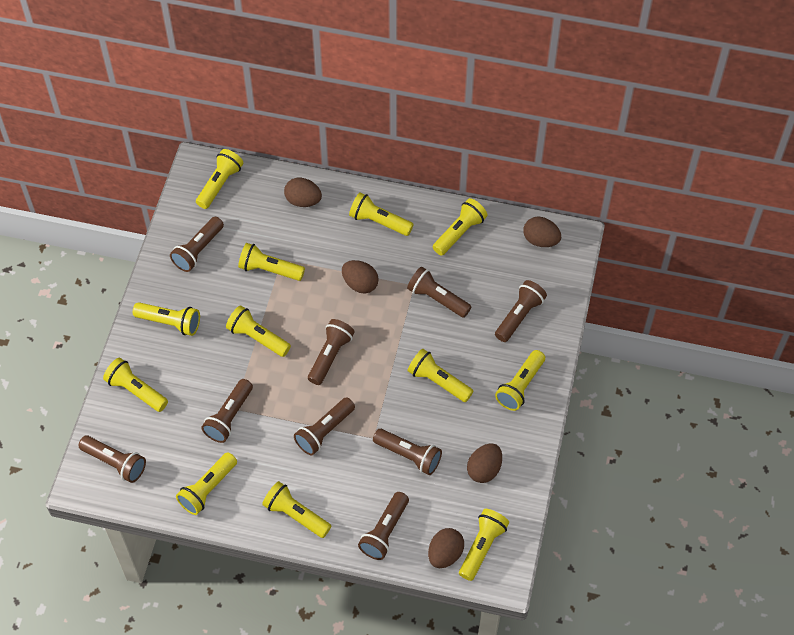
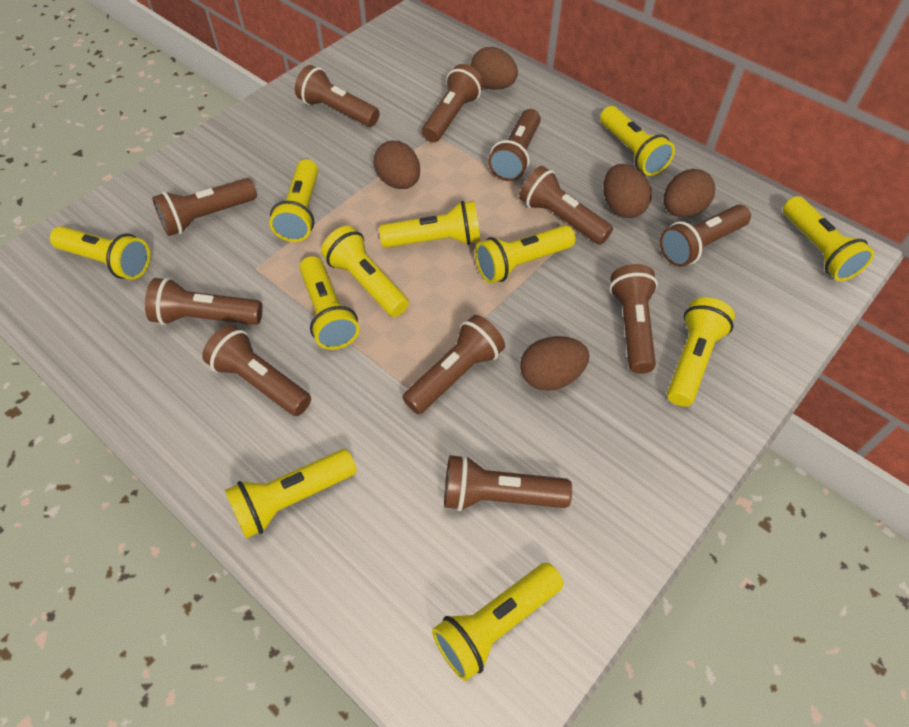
brown flashlight: [78,436,146,483] [170,217,224,272] [201,379,253,443] [294,398,355,456] [308,319,355,385] [358,492,409,560] [373,429,442,475] [407,267,471,318] [495,280,547,342] = 9 -> [145,278,263,325] [152,178,257,236] [202,325,311,416] [295,65,380,127] [402,315,505,414] [422,64,484,142] [444,455,572,511] [488,109,541,181] [519,166,613,245] [609,264,658,374] [660,205,751,267] = 11
yellow flashlight: [103,358,168,412] [133,302,200,336] [176,452,237,515] [196,149,243,209] [226,305,291,357] [238,243,305,281] [262,481,331,538] [349,192,414,236] [408,349,473,402] [433,198,487,256] [459,509,509,581] [495,350,545,411] = 12 -> [50,226,150,280] [225,449,357,539] [269,159,318,242] [299,256,359,350] [321,226,409,317] [379,201,480,248] [432,563,563,681] [475,225,576,283] [600,106,675,176] [667,297,735,407] [783,196,874,281] = 11

